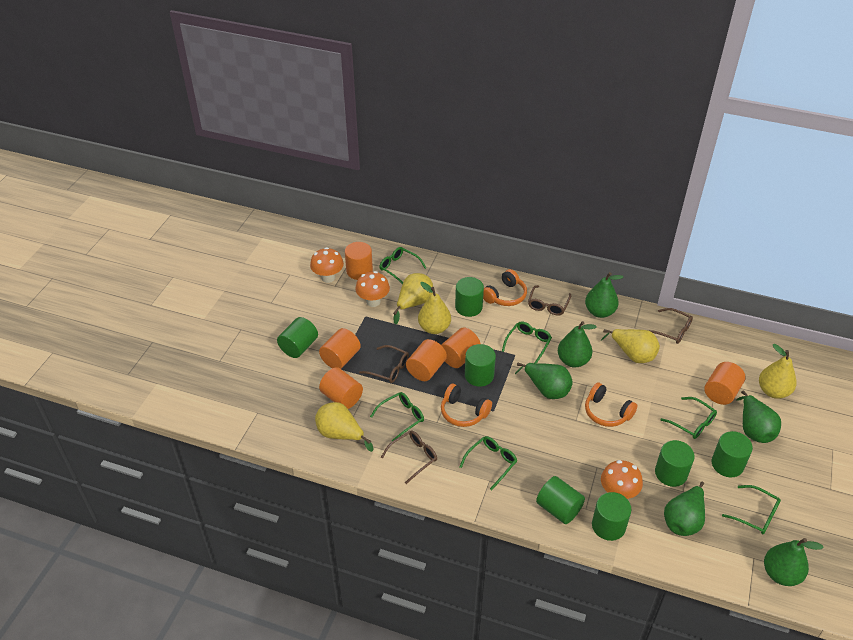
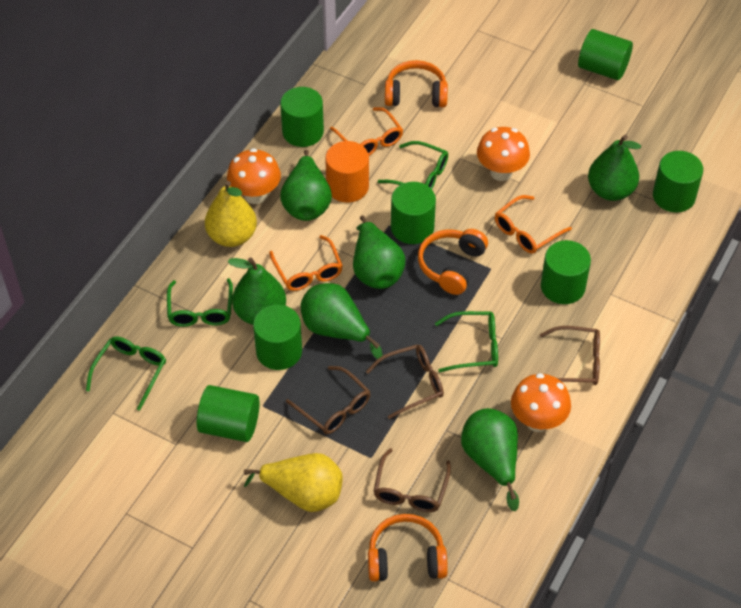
green glasses: [370,392,424,441] [379,247,426,284] [459,436,517,490] [502,322,552,363] [660,397,717,439] [722,485,781,534] = 6 -> [86,336,166,411] [167,278,233,327] [378,141,448,189] [435,311,498,372] = 4
orange cylinder: [319,328,361,369] [319,367,363,409] [345,242,373,280] [406,339,447,381] [441,327,481,368] [704,362,746,405] = 6 -> [325,141,369,203] = 1
orange glasses: none = 0 -> [269,235,343,291] [330,107,403,156] [495,195,572,254] = 3
yellow pear: [315,402,374,452] [393,273,433,324] [418,282,451,334] [600,329,660,363] [759,344,796,399] = 5 -> [205,181,257,247] [244,453,343,512] = 2

